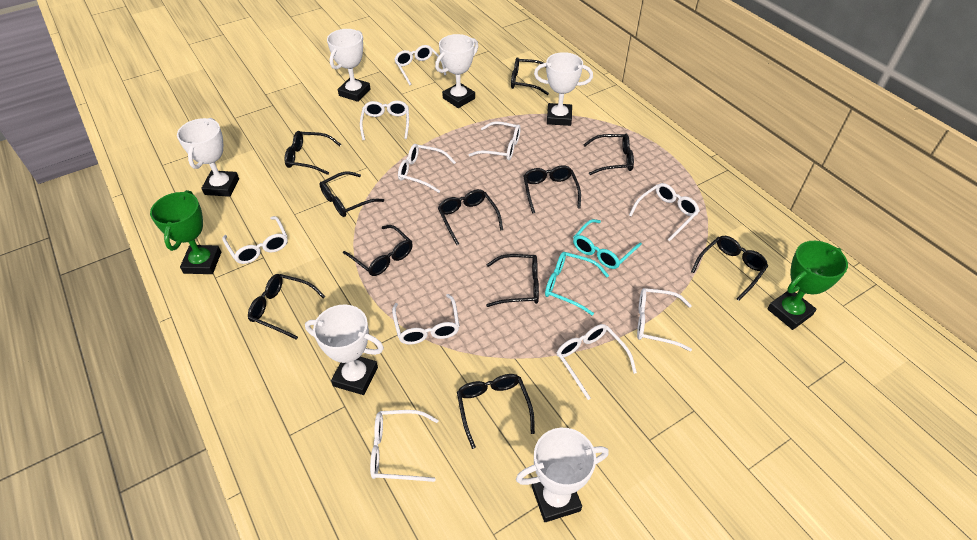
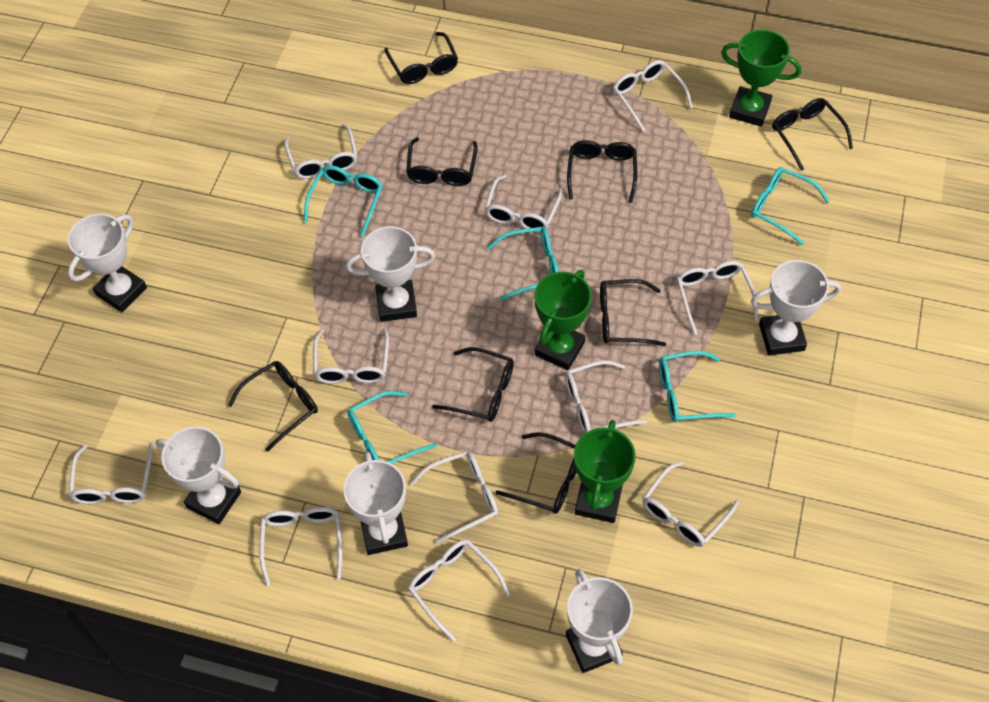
black glasses: [248,274,325,340] [285,131,341,175] [319,171,384,217] [343,225,413,276] [438,189,503,245] [457,374,535,449] [486,254,539,307] [511,57,549,95] [524,165,581,214] [583,134,634,175] [691,236,768,301] = 11 -> [228,361,318,452] [384,32,458,84] [406,137,478,186] [432,347,514,422] [496,432,577,514] [567,140,637,203] [600,279,666,346] [772,98,853,171] = 8
green trophy: [150,190,221,274] [767,241,848,330] = 2 -> [534,270,592,370] [574,420,636,523] [721,30,801,127] = 3
turquoise glasses: [545,252,609,316] [573,219,642,269] = 2 -> [304,165,383,237] [347,391,437,464] [487,227,559,300] [659,351,736,422] [751,167,830,245] = 5
white glasses: [222,216,288,264] [360,101,409,140] [370,410,439,482] [392,294,459,345] [394,45,447,85] [398,144,456,193] [469,121,521,160] [557,324,637,400] [629,183,700,242] [637,288,692,351] = 10 -> [69,442,154,504] [259,507,342,586] [284,124,358,179] [313,328,389,384] [408,540,510,642] [410,451,498,544] [484,174,563,232] [565,360,647,434] [613,60,693,132] [643,461,739,547] [677,261,758,335] = 11

